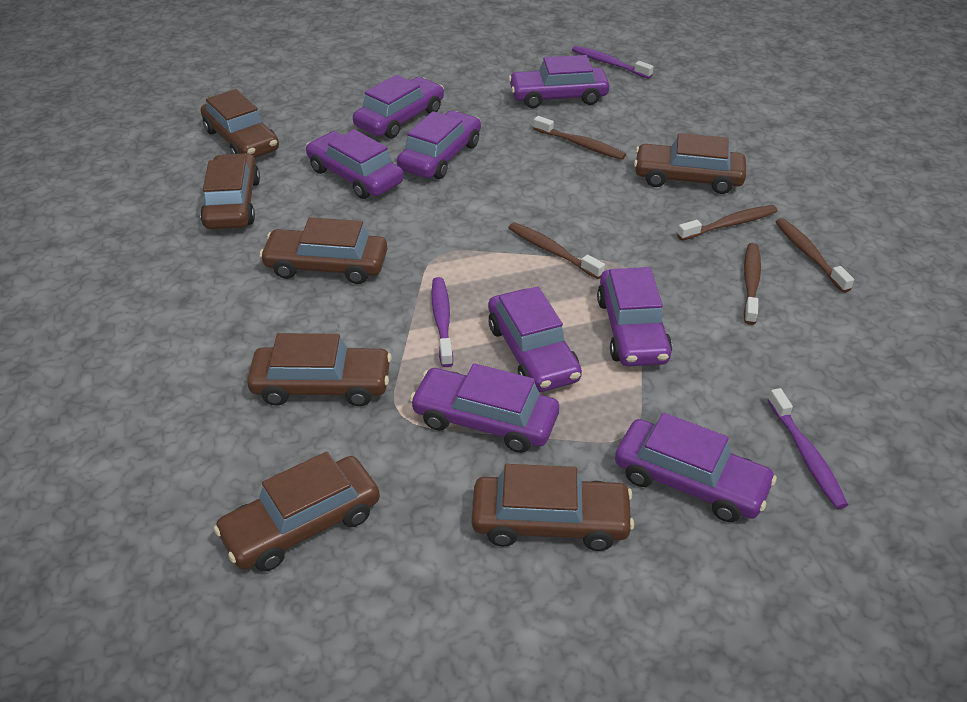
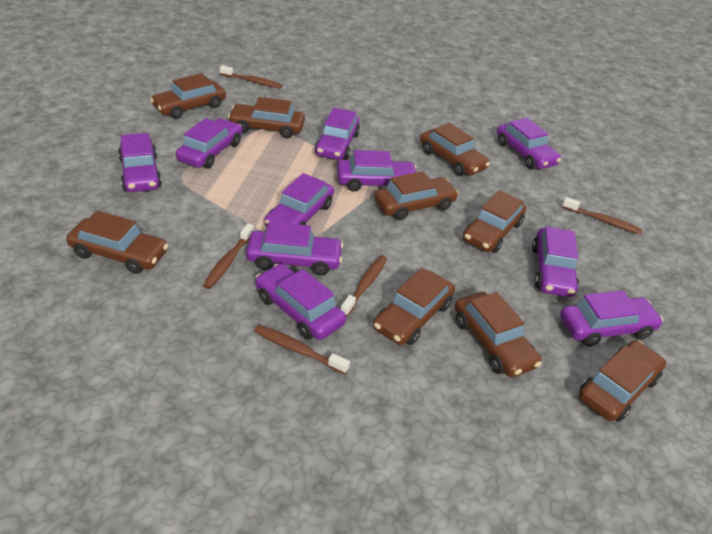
brown car: [200,153,260,229] [201,89,279,158] [213,451,380,572] [247,333,392,406] [259,217,387,284] [471,464,634,551] [634,133,746,194] = 7 -> [66,211,168,274] [150,73,226,119] [228,97,305,138] [373,268,455,345] [374,171,459,220] [420,123,490,176] [455,292,542,377] [463,190,526,253] [579,340,666,422] = 9
purple car: [306,129,404,199] [353,75,444,139] [397,111,481,179] [410,363,559,453] [488,286,582,392] [508,55,609,109] [597,267,672,366] [615,413,777,522] = 8 -> [118,133,162,192] [176,118,242,169] [246,222,343,276] [256,264,346,340] [264,173,334,227] [315,108,360,160] [337,150,416,192] [497,118,561,169] [532,227,579,297] [560,290,663,346] = 10
purple toothbrush: [432,277,453,367] [572,46,654,79] [768,388,848,509] = 3 -> none = 0

